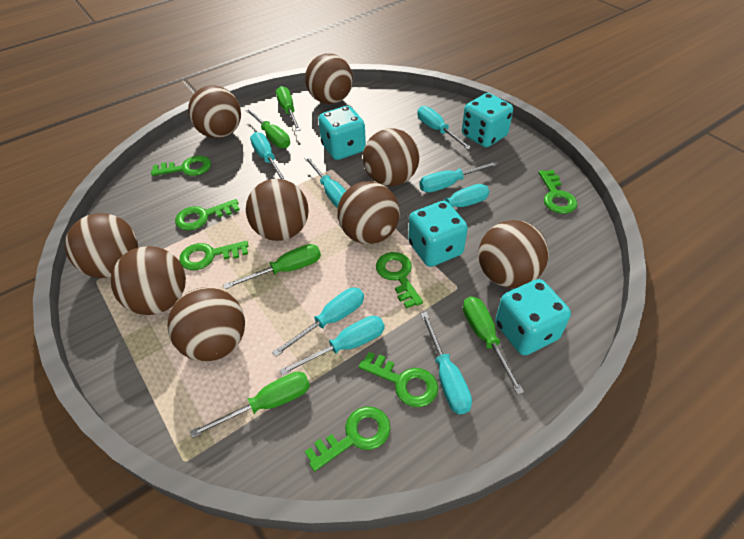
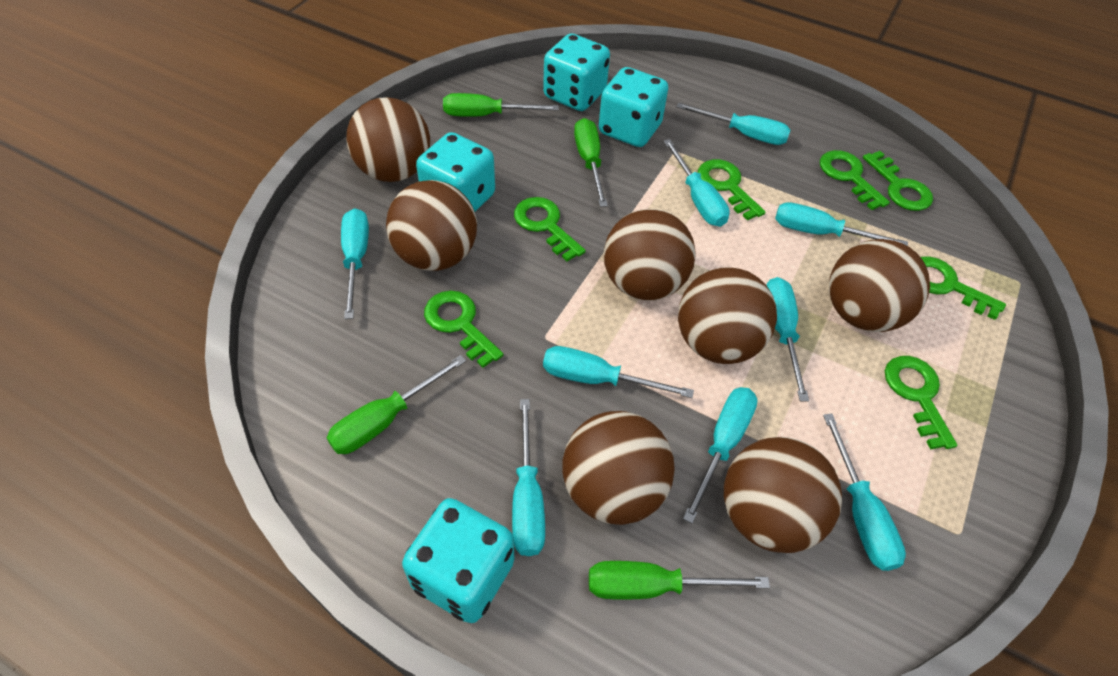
brown ball: [65,213,138,278] [111,246,186,315] [168,287,245,362] [188,85,241,138] [246,179,309,241] [305,54,353,104] [337,181,400,244] [363,129,420,186] [478,220,549,288] = 9 -> [346,97,430,182] [386,180,477,271] [562,411,675,525] [604,209,696,301] [678,267,777,364] [724,437,842,553] [829,239,930,332] = 7
green screwdriver: [190,372,310,438] [223,244,321,289] [245,108,290,148] [276,86,301,131] [463,297,524,395] = 5 -> [327,355,466,454] [443,93,559,117] [574,118,608,207] [589,561,770,600] = 4
turquoise screwdriver: [250,132,286,180] [272,288,364,357] [279,316,385,376] [304,156,346,208] [406,184,489,219] [418,106,472,150] [419,161,499,193] [420,312,472,414] = 8 -> [341,208,369,319] [512,399,545,556] [543,346,694,398] [663,139,730,227] [676,103,791,145] [683,387,758,524] [766,277,809,401] [775,202,908,246] [823,414,906,571] = 9

